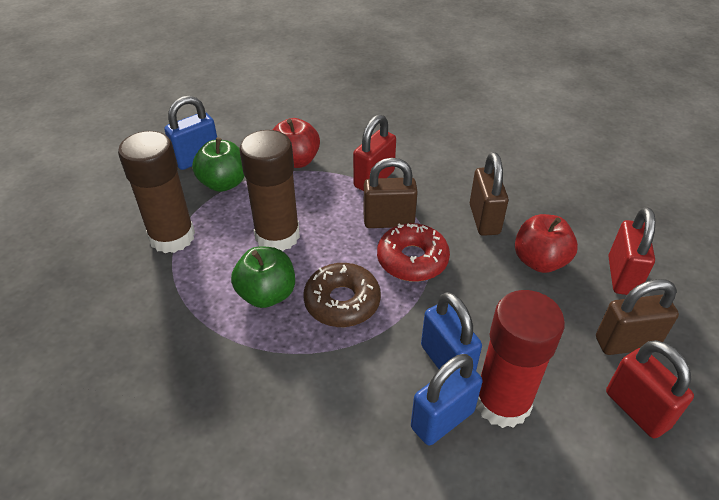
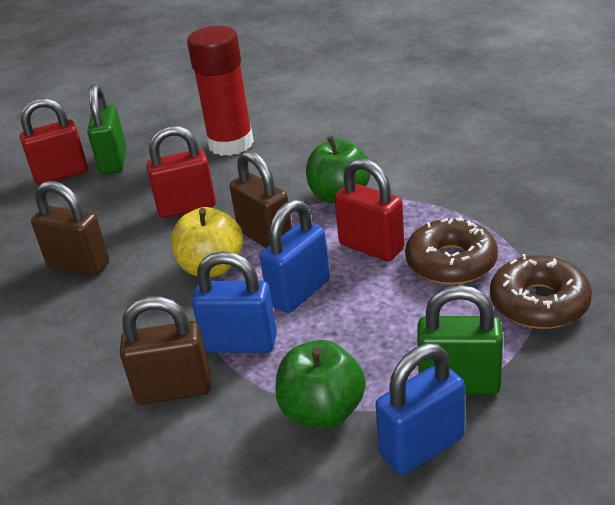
brown donut: [303,263,381,327] = 1 -> [405,216,498,285] [490,254,592,329] = 2
brown glue stick: [118,131,195,253] [239,130,300,251] = 2 -> none = 0
green padlock: none = 0 -> [87,84,126,174] [417,285,503,394] = 2
red apple: [273,118,320,168] [515,214,578,273] = 2 -> none = 0
red donut: [377,223,450,282] = 1 -> none = 0
yellow apple: none = 0 -> [171,207,243,277] = 1

